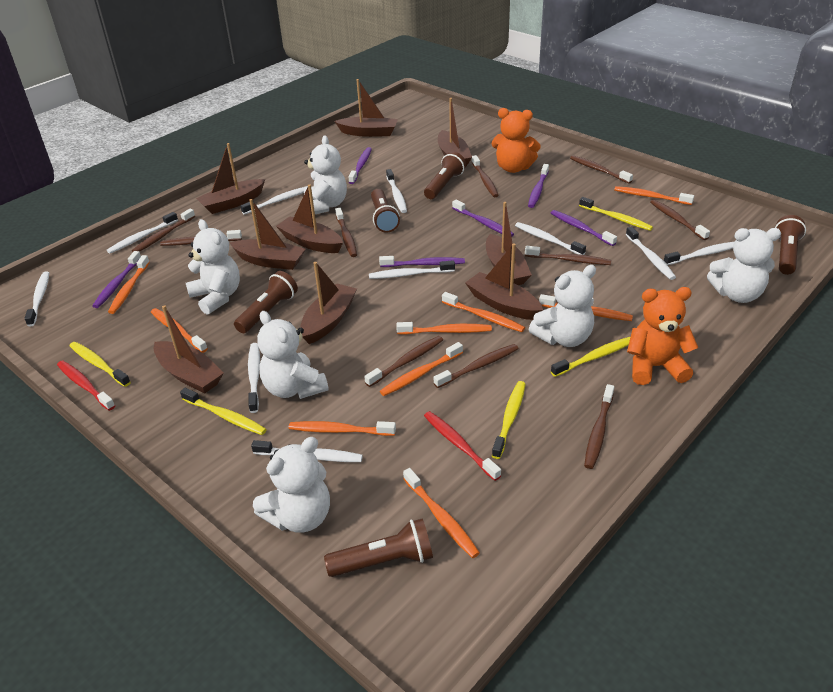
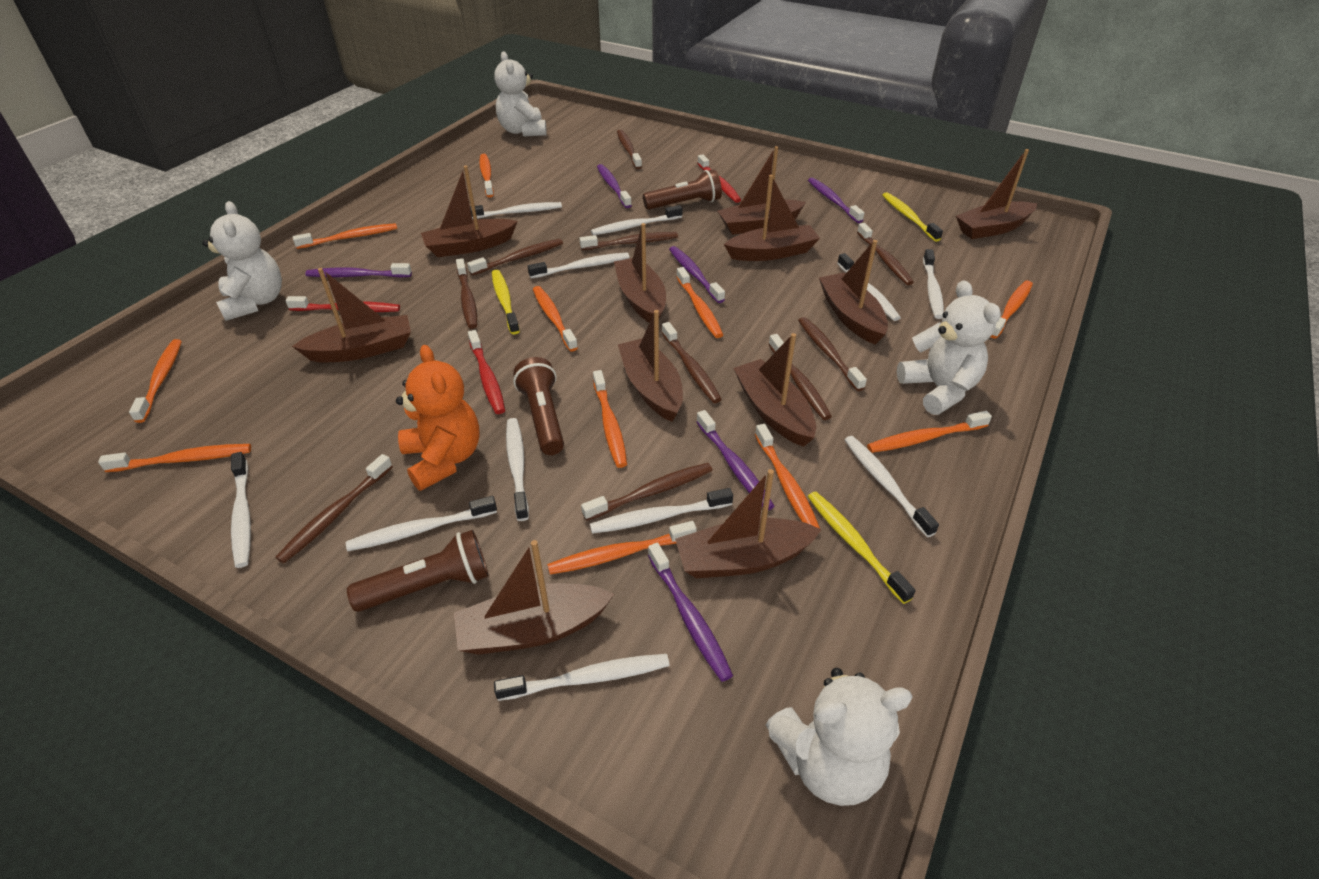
brown boat: [154,305,224,393] [196,143,265,214] [230,199,305,270] [276,185,343,253] [300,262,357,344] [335,79,398,137] [438,98,472,166] [465,243,543,320] [486,202,532,285] = 9 -> [292,268,411,362] [421,166,518,257] [454,540,614,655] [614,223,666,323] [618,310,683,422] [675,469,822,578] [717,146,806,235] [724,175,820,261] [733,333,816,447] [819,240,888,345] [956,149,1037,239] = 11
brown flashlight: [234,271,298,333] [324,518,433,577] [371,189,400,233] [424,152,466,199] [775,215,806,275] = 5 -> [347,530,489,612] [513,357,564,455] [643,169,722,210] = 3
orange teddy bear: [492,108,541,173] [627,287,698,385] = 2 -> [396,345,480,491] = 1
orange toothbrush: [108,255,150,314] [151,308,208,353] [289,421,396,436] [380,342,463,396] [396,322,492,335] [403,468,480,558] [442,292,525,332] [539,294,633,321] [614,186,694,205] = 9 -> [98,444,251,472] [129,339,182,423] [293,223,397,249] [479,154,494,198] [533,286,578,352] [547,521,697,575] [593,370,627,468] [676,267,723,338] [755,424,820,528] [867,411,992,453] [991,280,1033,339] = 11
red toothbrush: [57,360,115,411] [424,411,501,481] = 2 -> [285,296,400,312] [468,330,505,414] [697,154,741,203] = 3
white teddy bear: [186,219,240,315] [253,437,330,533] [257,311,329,399] [304,135,347,214] [529,265,596,347] [707,228,781,303] = 6 -> [203,201,282,321] [494,52,547,137] [766,668,913,806] [897,280,1001,415] = 4
white toothbrush: [24,271,49,327] [107,212,178,254] [240,187,305,215] [248,343,260,413] [251,440,363,462] [369,260,455,279] [386,169,407,213] [515,222,586,255] [626,227,676,280] [664,242,734,265] = 10 -> [231,452,251,568] [346,496,497,551] [470,202,562,219] [494,654,669,701] [506,418,529,521] [528,252,630,278] [590,488,733,534] [591,205,683,235] [837,253,901,321] [845,436,939,537] [923,249,944,319] = 11
yellow toothbrush: [70,342,131,387] [180,388,267,435] [492,381,526,459] [551,337,630,377] [579,197,653,231] = 5 -> [492,270,520,334] [808,492,916,604] [882,192,943,242] = 3

